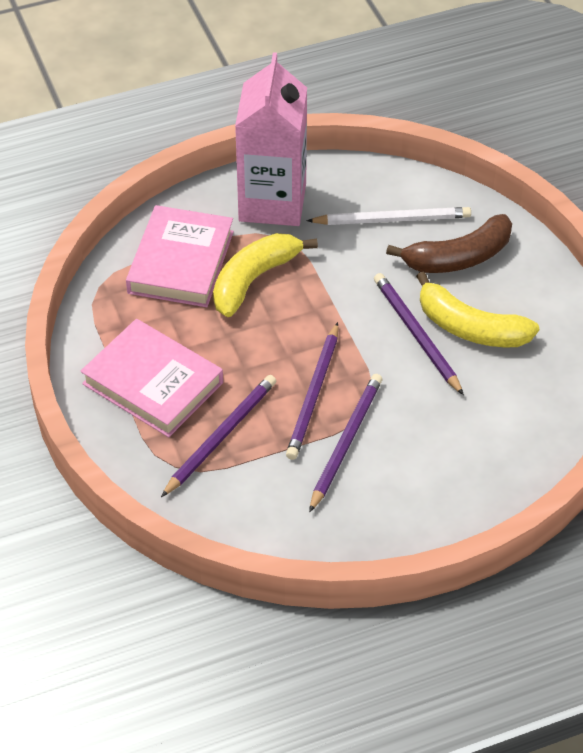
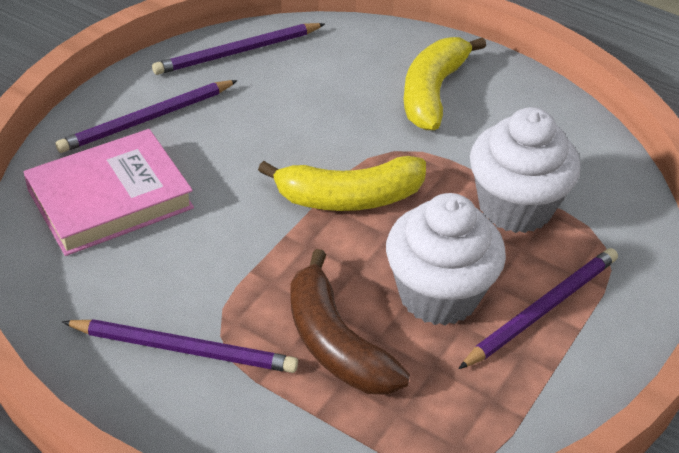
pink book: [81,319,223,437] [126,205,234,307] = 2 -> [24,129,194,256] = 1
pink carton: [235,52,307,226] = 1 -> none = 0
white cupcake: none = 0 -> [386,193,506,325] [470,107,581,233] = 2
white pencil: [306,207,471,225] = 1 -> none = 0

